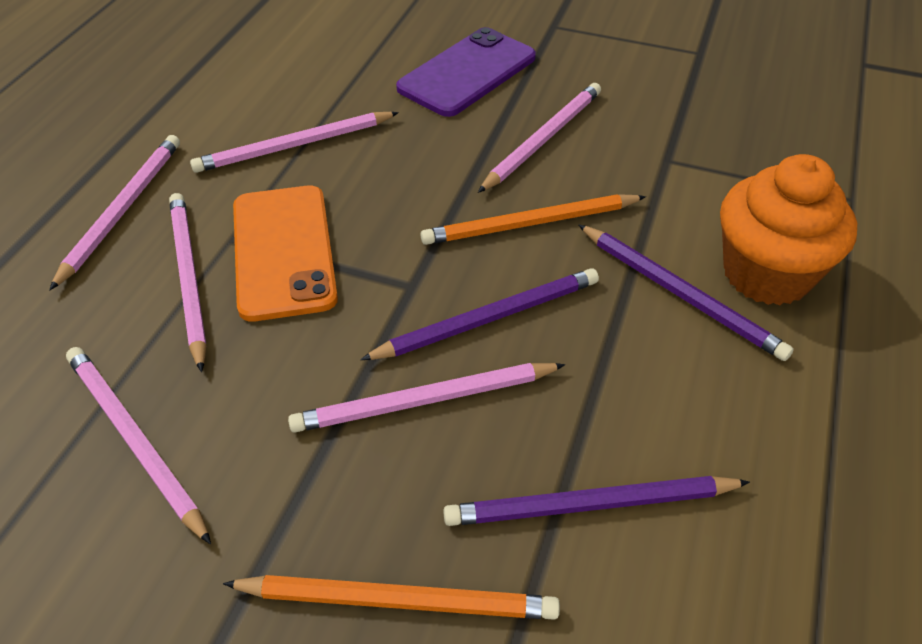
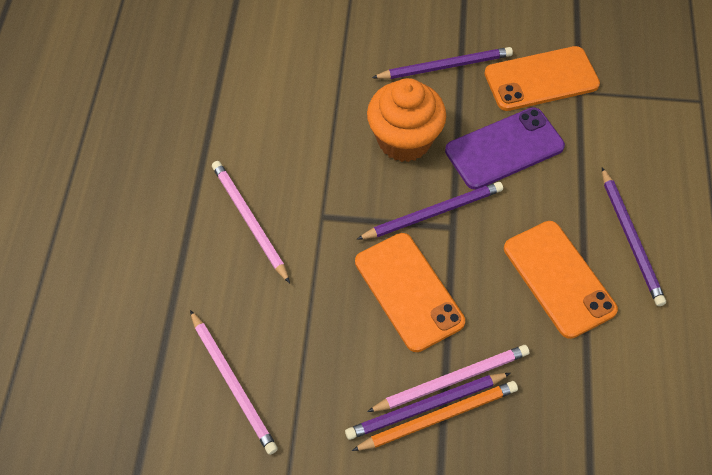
orange pencil: [223,575,560,620] [421,194,646,245] = 2 -> [352,381,518,451] = 1
orange phone: [233,185,338,322] = 1 -> [355,233,465,352] [484,46,600,111] [504,221,618,339] = 3
pink pencil: [50,135,180,290] [66,347,211,544] [169,193,207,372] [190,112,399,173] [288,363,565,433] [478,83,601,193] = 6 -> [190,310,278,455] [212,161,290,283] [367,345,529,412] = 3
purple pencil: [360,268,599,360] [443,476,750,526] [578,224,794,361] = 3 -> [345,373,511,440] [356,182,503,240] [372,47,513,79] [602,167,666,306] = 4

